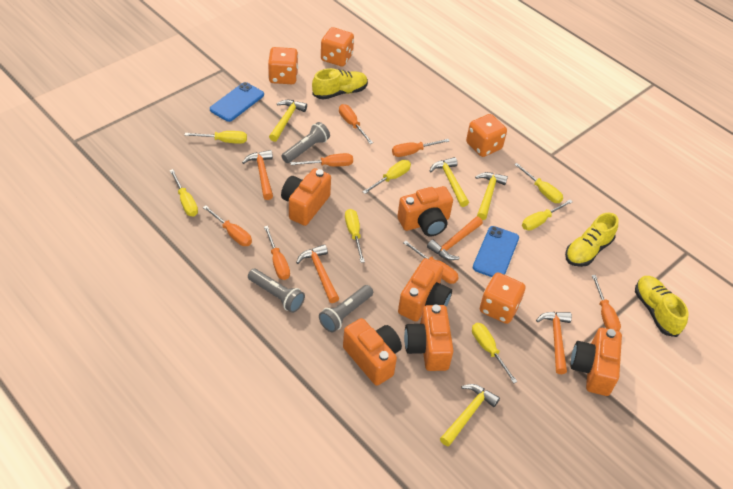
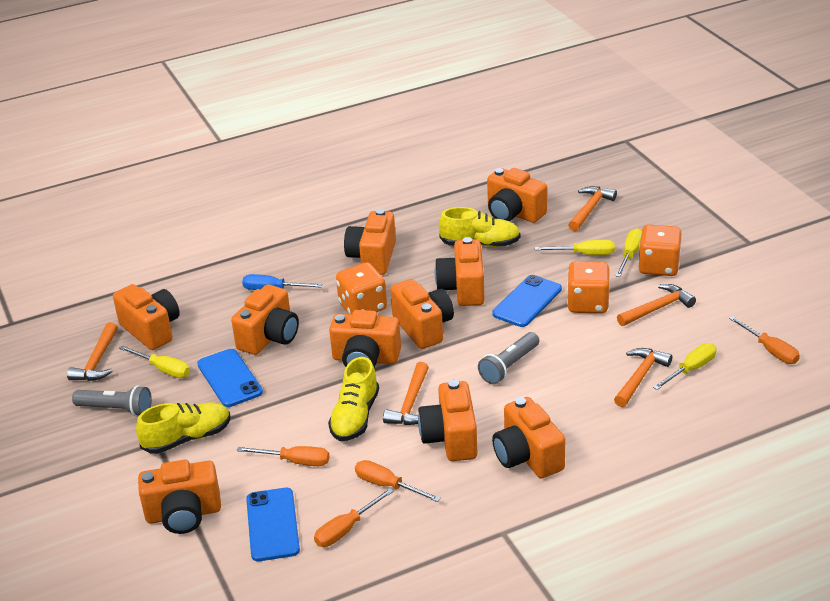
blue phone: [210,82,264,122] [473,226,519,277] = 2 -> [197,349,263,407] [246,488,300,561] [492,275,562,327] = 3
blue screwdriver: none = 0 -> [242,274,322,290] = 1
grey flashlight: [248,269,305,313] [281,122,330,163] [319,285,373,332] = 3 -> [72,385,152,417] [478,332,539,384] = 2
orange camera: [281,168,331,226] [343,318,402,386] [397,186,453,236] [398,258,452,321] [404,305,454,371] [570,328,622,396] = 6 -> [113,284,180,350] [138,459,221,534] [231,284,299,355] [329,310,401,368] [344,209,396,275] [390,279,454,349] [418,380,478,461] [435,237,485,306] [487,168,547,223] [492,397,565,478] = 10
orange dice: [268,47,298,84] [321,27,354,66] [466,114,507,157] [480,272,526,324] = 4 -> [336,262,387,314] [567,261,610,313] [638,224,682,276] = 3
orange hammer: [242,150,273,200] [296,244,339,303] [427,216,483,260] [536,312,572,374] = 4 -> [67,322,118,381] [383,362,429,425] [568,186,617,231] [614,348,672,407] [617,284,696,326] = 5
orange screwdriver: [203,205,252,246] [264,226,290,280] [290,153,353,166] [339,104,373,144] [392,139,450,157] [403,241,459,284] [592,275,621,331] = 7 -> [237,446,329,466] [314,488,394,547] [355,460,441,502] [729,316,800,364] = 4
yellow hammer: [269,100,307,142] [430,157,469,207] [440,384,500,447] [475,172,508,220] = 4 -> none = 0
yellow screwdriver: [170,169,198,216] [184,131,247,144] [345,209,365,263] [362,160,411,194] [472,323,517,384] [514,163,563,203] [522,200,572,231] = 7 -> [119,345,190,378] [535,240,615,255] [615,228,642,277] [653,343,716,390] = 4

